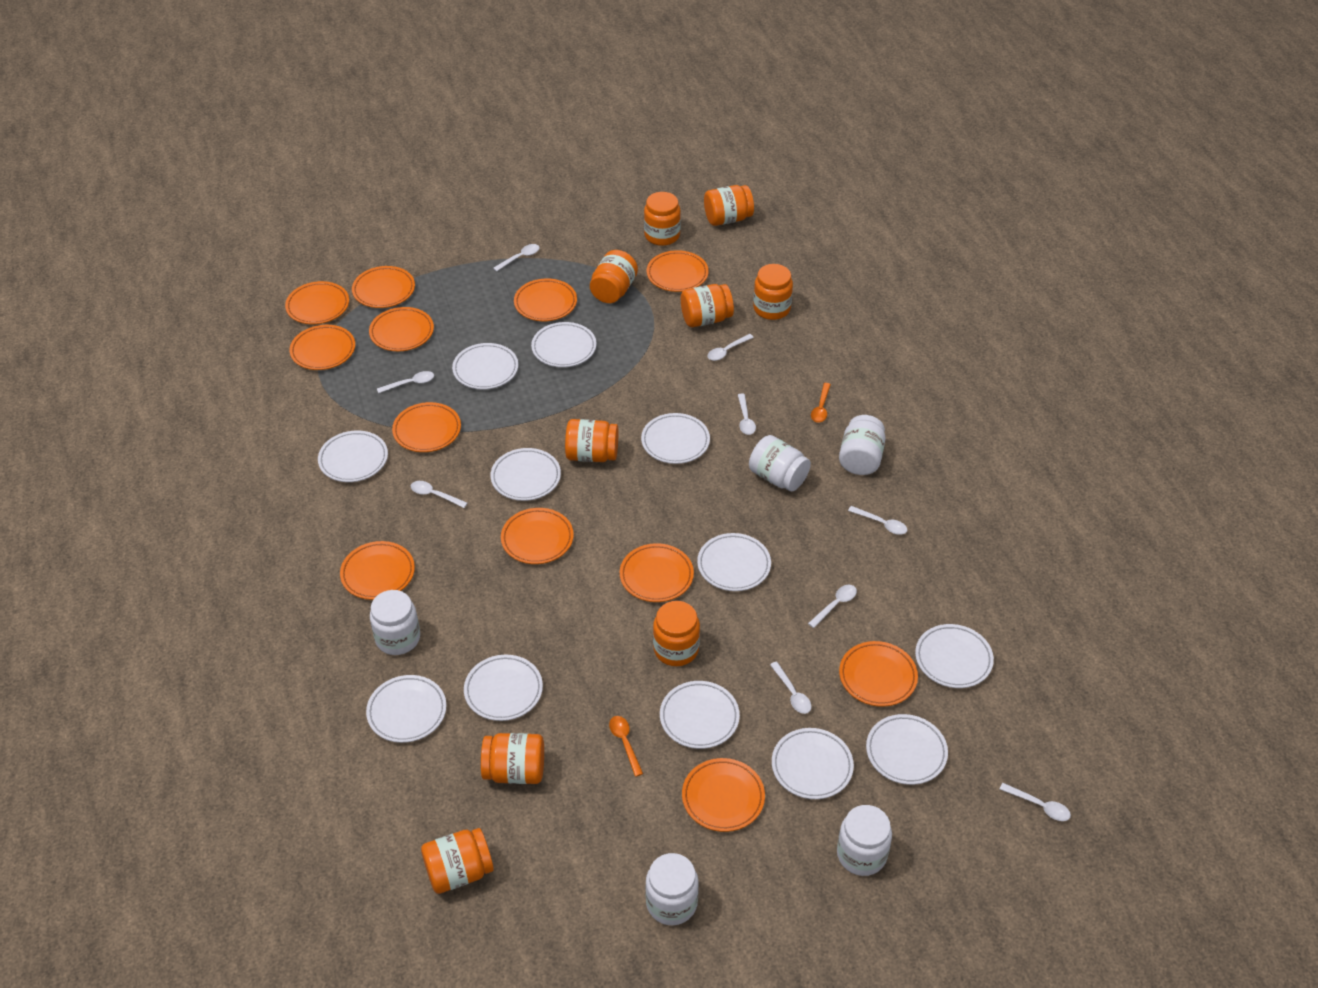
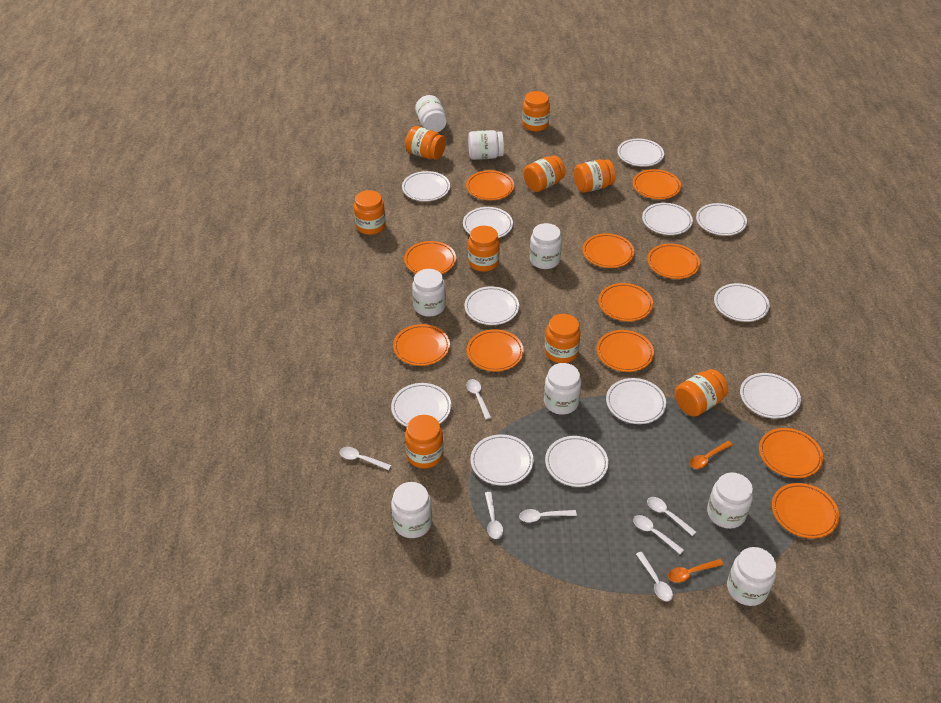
orange plate: [285,281,349,324] [290,325,355,370] [340,541,415,600] [352,266,415,308] [369,307,434,351] [392,402,461,452] [501,508,574,564] [514,278,577,321] [620,543,694,602] [647,250,709,292] [682,758,765,832] [839,641,918,707] = 12 -> [393,324,450,366] [404,241,456,274] [466,170,514,200] [467,329,524,372] [582,233,634,268] [597,330,654,372] [598,283,653,321] [633,169,681,199] [647,244,700,279] [759,428,823,478] [772,483,839,538] = 11
white jar: [370,590,420,655] [645,853,699,925] [749,435,811,491] [837,805,892,876] [839,415,886,475] = 5 -> [391,482,432,538] [412,269,446,317] [415,95,447,132] [468,130,504,160] [530,223,562,269] [544,363,581,415] [707,473,753,529] [727,547,776,606] = 8
white spoon: [377,371,434,393] [411,481,468,508] [493,244,539,272] [707,334,754,361] [738,393,756,435] [770,661,812,714] [808,585,857,628] [848,506,907,535] [1000,783,1071,821] = 9 -> [339,447,391,470] [466,379,492,419] [485,492,503,539] [519,509,577,522] [633,515,684,554] [636,552,673,601] [647,497,696,536] = 7

